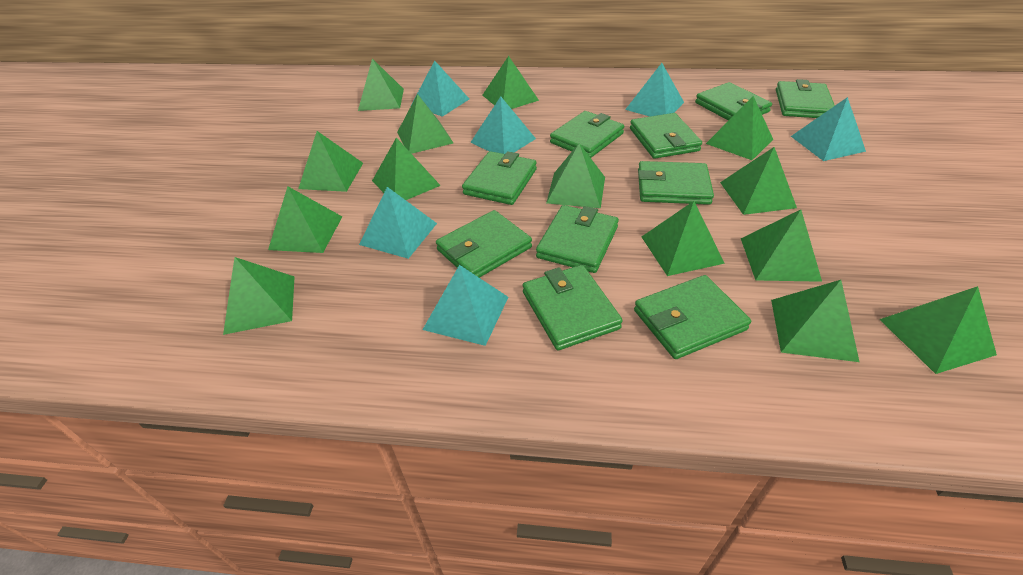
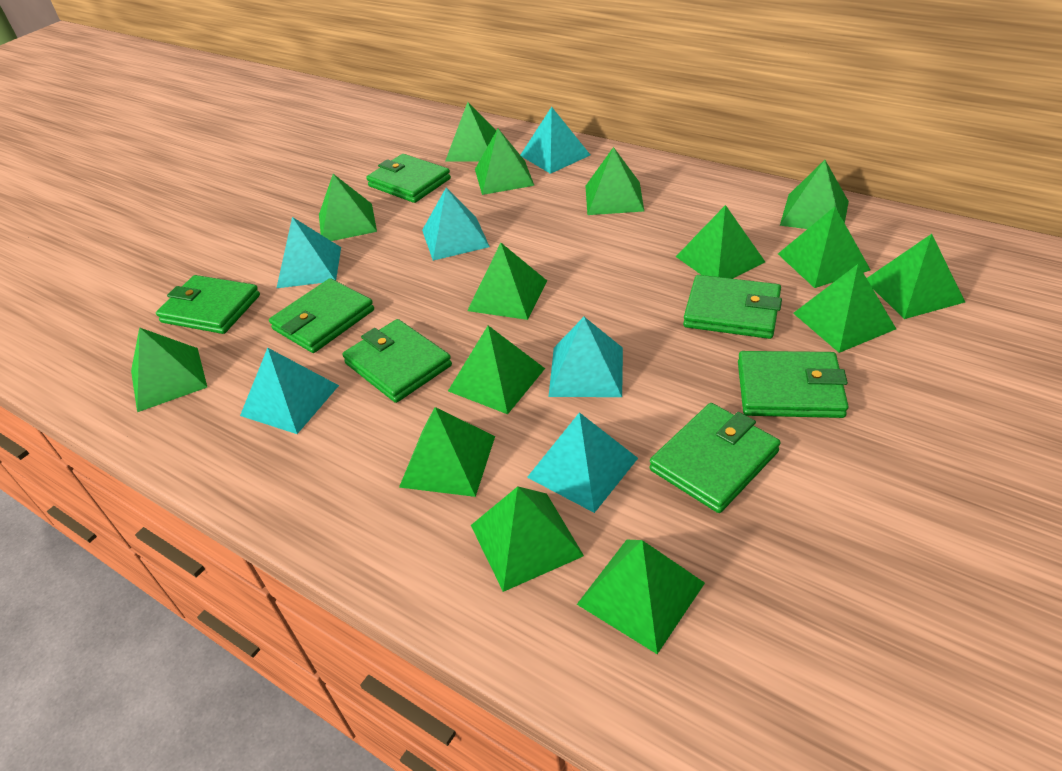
green pyramid: [223,257,295,335] [268,186,342,253] [298,131,363,192] [358,59,404,111] [372,138,441,200] [397,94,453,154] [483,56,539,109] [546,143,605,208] [642,201,725,276] [706,96,773,160] [720,147,797,215] [741,210,822,282] [771,280,860,362] [879,286,997,374] = 14 -> [131,327,207,412] [319,174,377,241] [399,407,495,497] [445,102,497,162] [448,326,545,414] [467,243,547,320] [471,486,584,592] [475,129,534,195] [577,540,705,654] [585,147,644,215] [676,205,765,279] [778,207,870,288] [780,160,849,229] [793,264,896,353] [867,234,965,319] = 15
green wallet: [436,210,532,278] [462,151,537,205] [523,265,623,350] [536,205,619,273] [550,111,624,158] [630,113,702,159] [634,275,751,359] [638,161,714,205] [695,82,772,121] [776,79,835,118] = 10 -> [156,275,260,334] [269,278,374,353] [342,319,452,403] [366,154,451,203] [650,403,781,513] [683,275,782,339] [738,351,849,418] = 7

